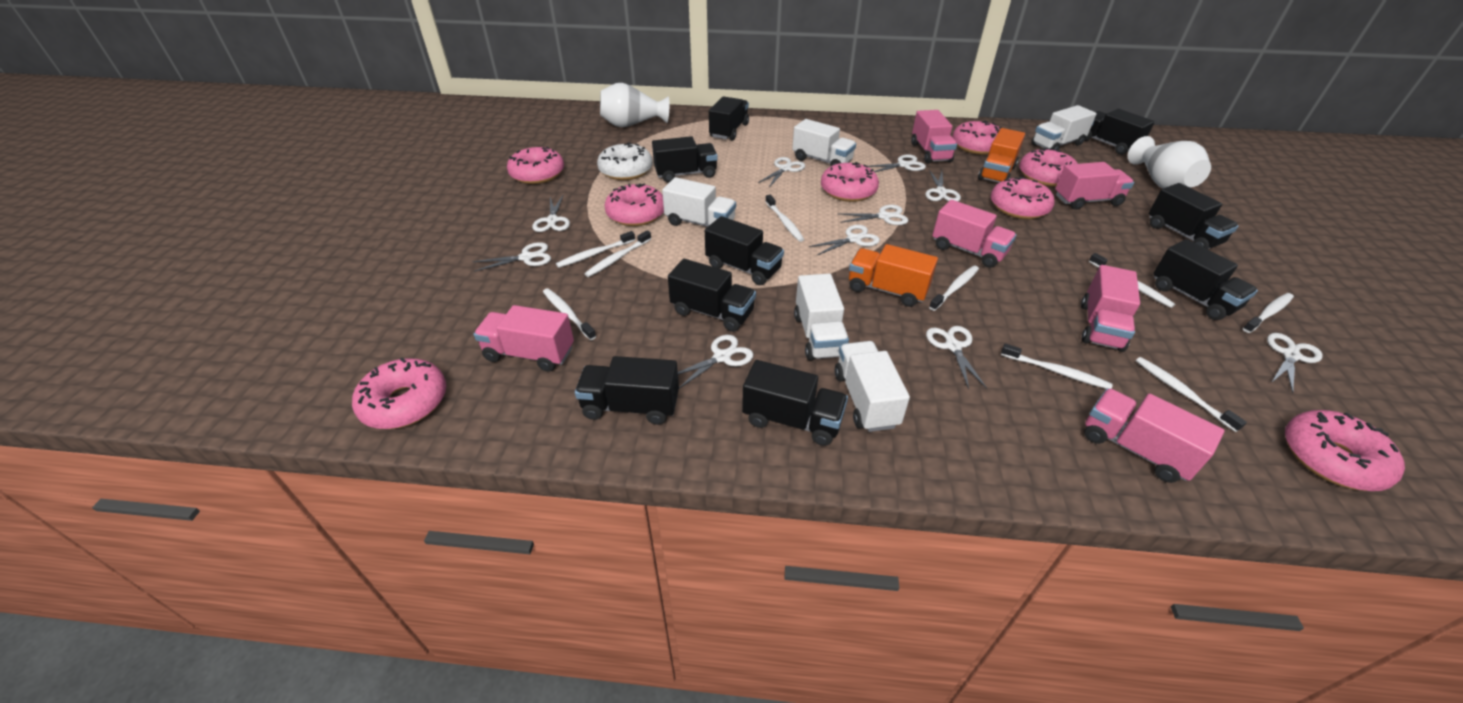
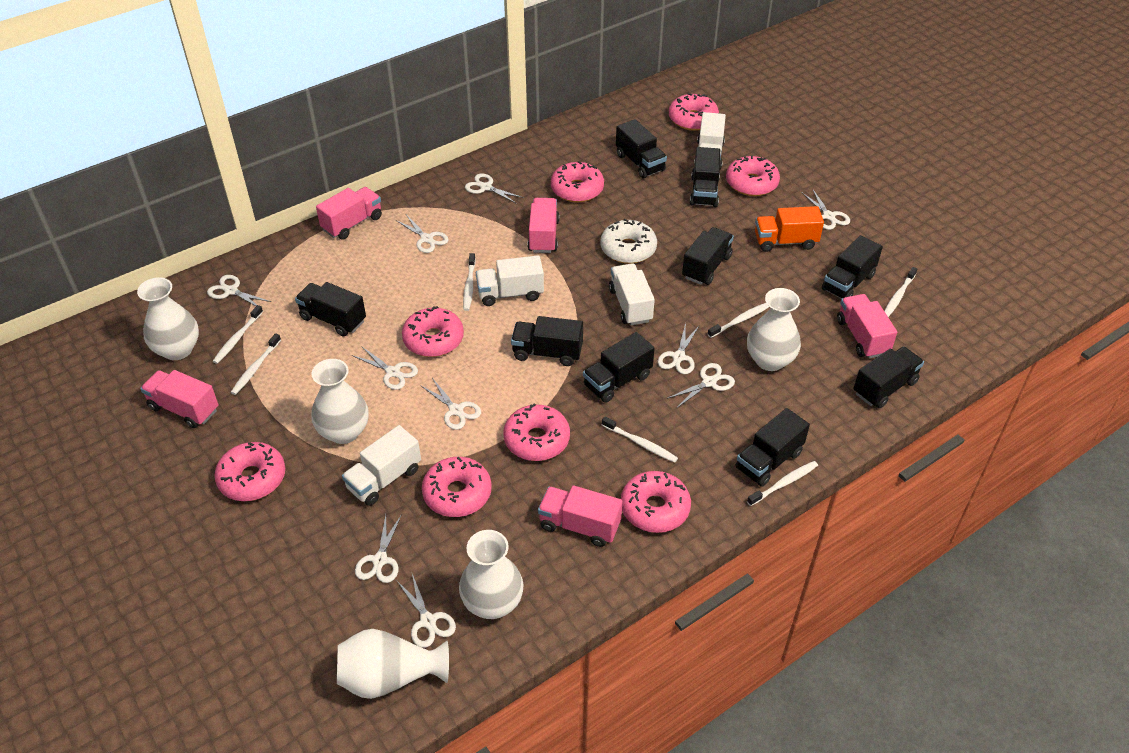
orange truck: [849,244,938,307] [978,128,1025,183] = 2 -> [755,206,824,252] = 1
pink truck: [474,305,574,372] [911,110,957,164] [932,200,1017,268] [1055,162,1134,210] [1081,265,1140,352] [1084,388,1225,483] = 6 -> [140,370,219,428] [316,187,382,240] [528,198,560,253] [538,485,622,547] [837,294,897,359] = 5
white toothbrush: [543,288,596,340] [556,231,635,268] [585,230,651,277] [765,195,804,242] [929,265,979,311] [1001,344,1113,389] [1089,253,1175,308] [1136,357,1247,432] [1243,293,1294,333] = 9 -> [212,305,263,364] [231,333,281,395] [463,253,476,311] [602,417,678,463] [708,303,769,338] [747,461,818,506] [884,267,917,317] = 7
white truck: [662,177,736,227] [792,119,856,167] [794,274,849,360] [835,341,910,432] [1031,105,1097,151] = 5 -> [342,425,421,506] [476,255,544,306] [609,263,655,325] [694,112,726,170] = 4
white vase: [600,83,669,127] [1128,136,1211,189] = 2 -> [137,277,199,360] [311,359,369,444] [337,629,449,699] [459,530,524,619] [747,288,801,371] = 5

